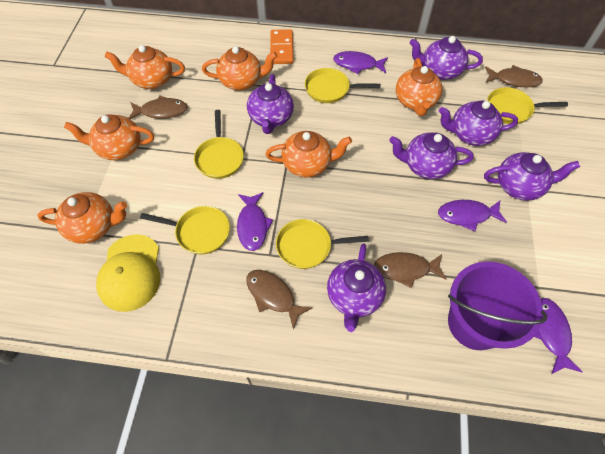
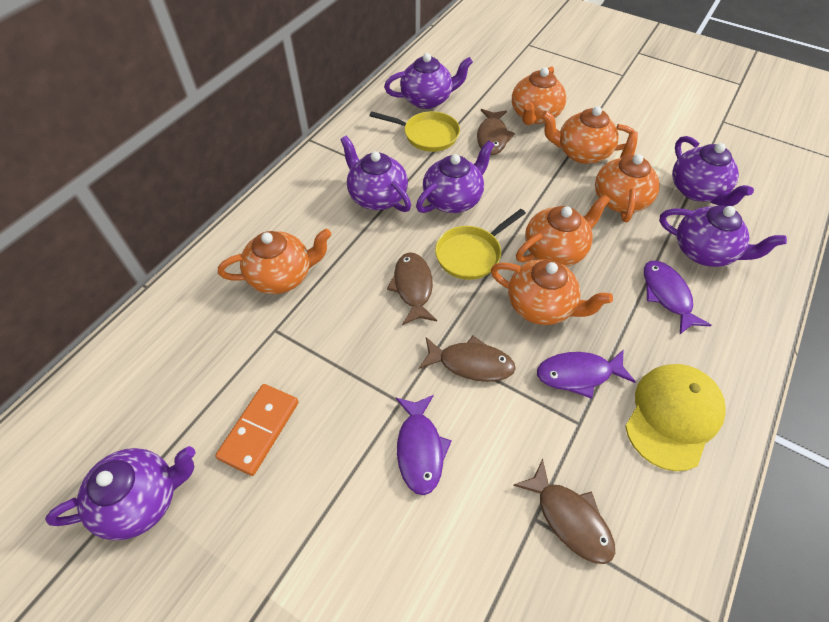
purple bucket: [448,261,547,350] = 1 -> none = 0
purple fish: [237,192,273,251] [333,51,388,74] [438,200,507,231] [534,298,582,374] = 4 -> [396,395,452,495] [537,349,636,399] [644,261,712,334] = 3
yellow pan: [140,206,230,254] [194,110,244,179] [276,219,369,269] [305,68,381,103] [487,87,568,124] = 5 -> [369,111,460,152] [435,209,526,280] = 2

